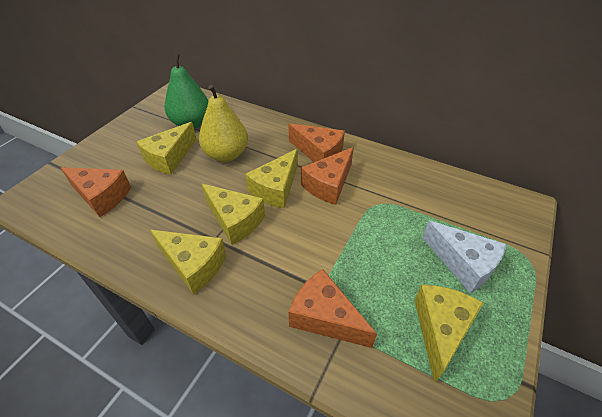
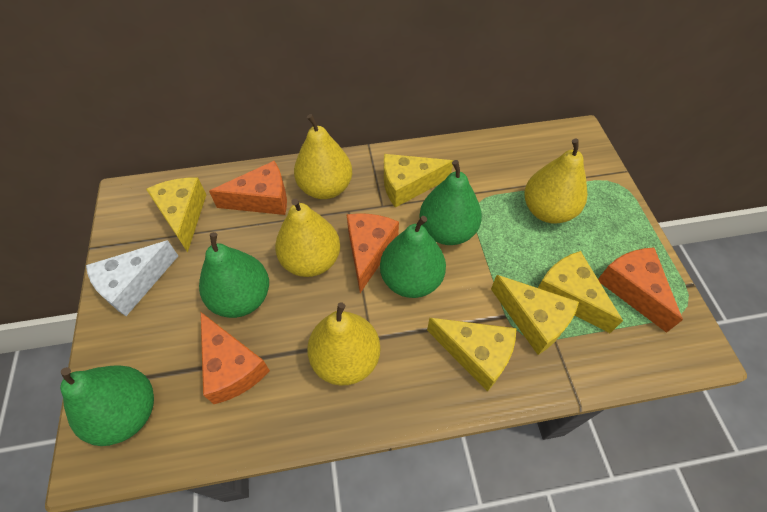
green pear: [165,53,209,129] = 1 -> [60,365,154,446] [199,232,269,318] [380,216,446,298] [419,160,482,245] = 4
yellow pear: [199,85,248,162] = 1 -> [275,198,340,277] [294,114,352,199] [307,303,381,385] [524,138,587,224] = 4

